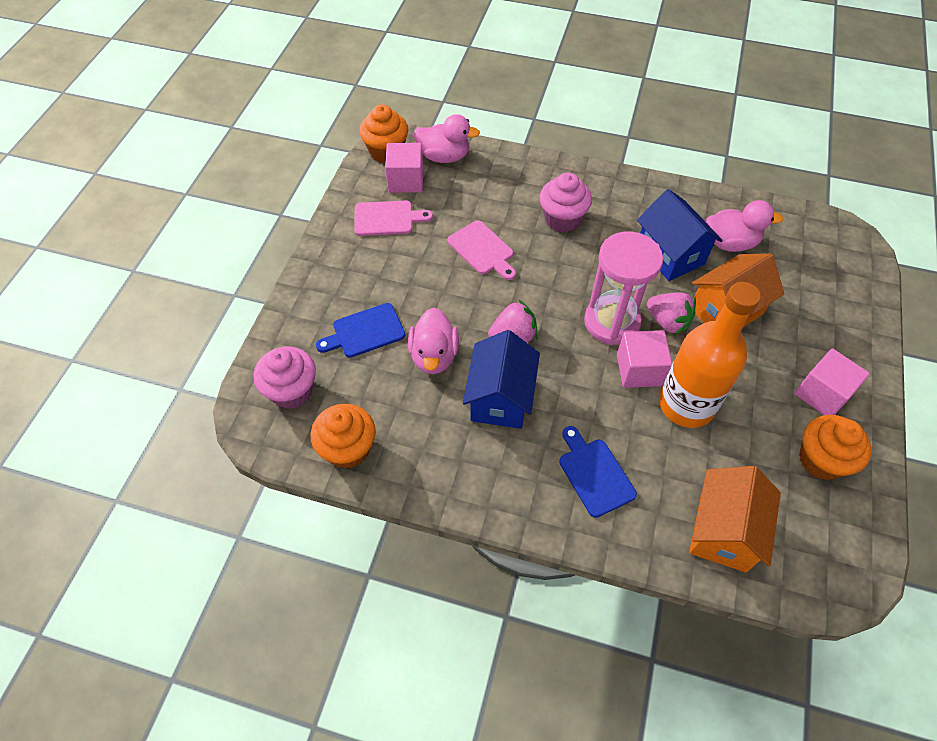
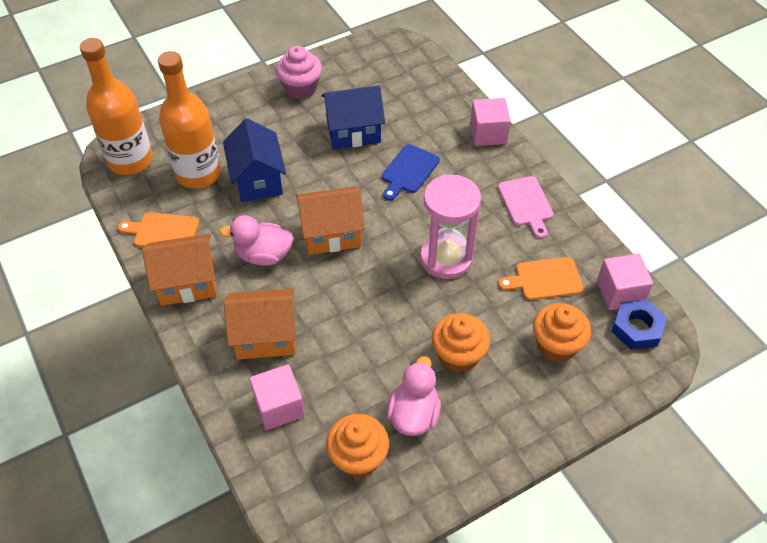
blue cutting board: [316,303,405,358] [559,426,637,518] = 2 -> [382,144,440,200] = 1
blue nut: none = 0 -> [611,299,667,350] = 1
orange bottle: [659,282,761,428] = 1 -> [80,38,153,175] [158,51,221,189] = 2
orange cutting board: none = 0 -> [118,212,199,247] [498,257,583,300] = 2
orange house: [689,466,781,573] [692,253,784,327] = 2 -> [142,234,217,306] [224,288,296,359] [296,186,365,255] = 3
pink cupcake: [253,346,316,409] [539,173,592,232] = 2 -> [276,46,322,99] = 1
pink cutting board: [354,201,433,236] [448,220,516,280] = 2 -> [498,176,554,239] = 1
pink duck: [408,308,459,374] [414,114,480,163] [706,200,783,252] = 3 -> [219,215,294,266] [387,356,441,436] = 2
pink strawberry: [488,299,538,343] [647,292,696,335] = 2 -> none = 0

